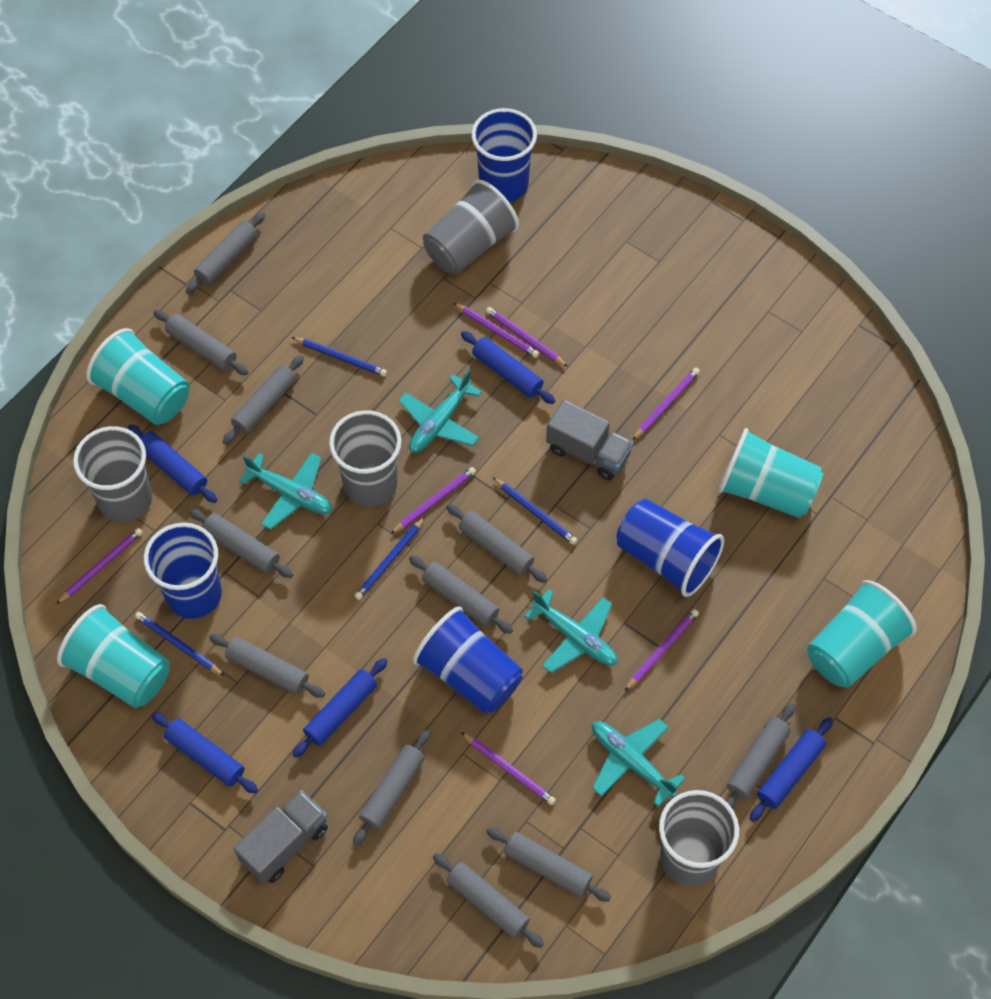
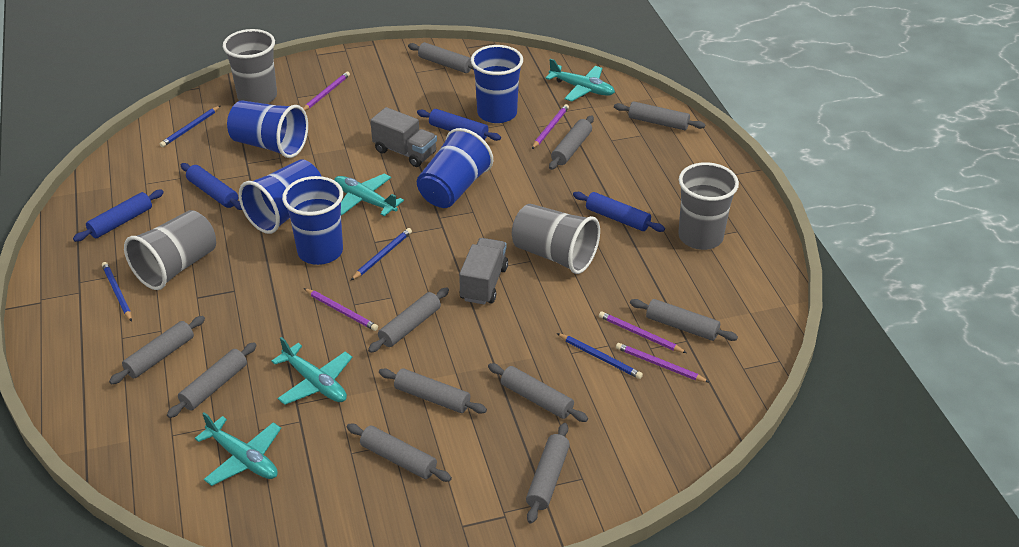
blue cup: [144,523,222,619] [413,607,523,714] [471,108,537,202] [617,499,724,597] = 4 -> [227,100,308,158] [239,159,321,234] [282,176,343,265] [417,128,493,208] [471,45,523,123] = 5
blue rolling pin: [128,425,217,503] [151,712,258,794] [292,658,387,758] [461,331,555,404] [750,717,833,822] = 5 -> [73,190,164,242] [181,163,242,210] [417,109,501,141] [573,192,665,232] = 4
purple pencil: [56,528,143,604] [391,467,476,534] [454,303,539,358] [461,732,556,805] [486,307,568,367] [625,609,699,691] [632,368,700,440] = 7 -> [303,72,350,111] [304,288,378,331] [532,104,569,149] [599,311,687,353] [616,343,710,383] = 5
turquoise cup: [57,604,170,708] [86,328,190,425] [718,428,823,518] [807,580,917,688] = 4 -> none = 0

